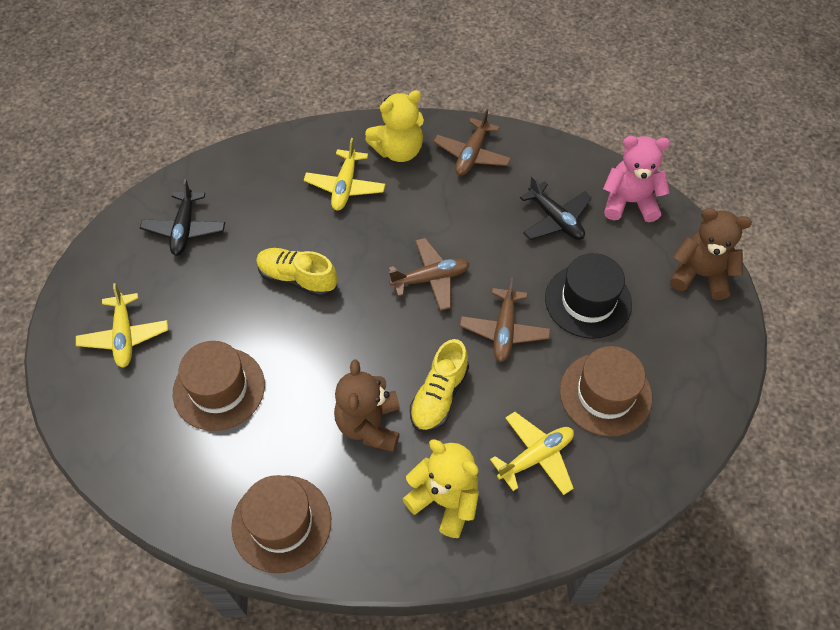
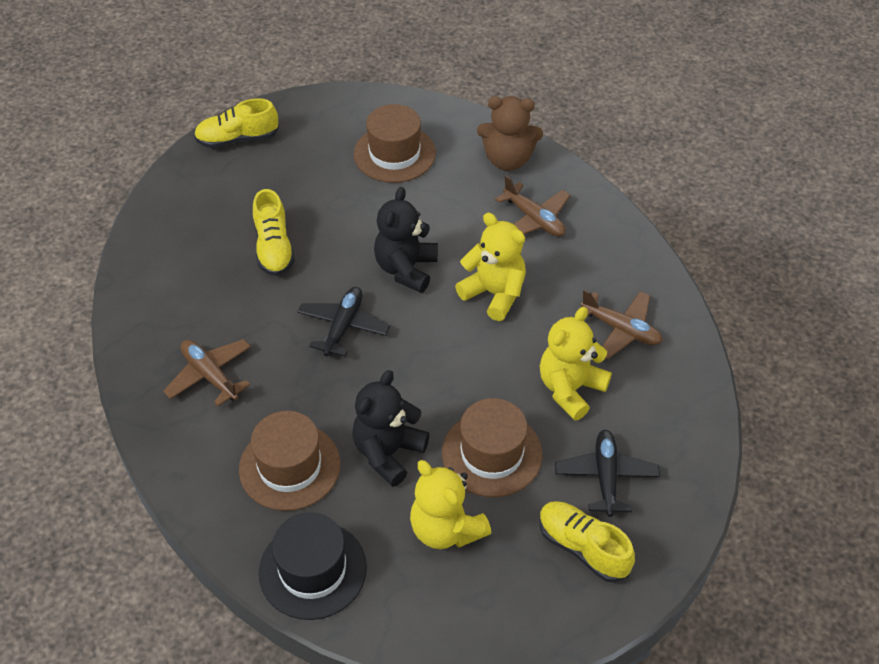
black teddy bear: none = 0 -> [352,370,430,487] [374,187,438,293] = 2
brown teddy bear: [334,360,400,452] [670,208,752,300] = 2 -> [477,96,543,171] = 1
pink teddy bear: [603,136,670,222] = 1 -> none = 0
yellow plane: [76,283,168,368] [304,138,385,211] [490,412,574,495] = 3 -> none = 0
yellow shoe: [256,248,337,297] [410,339,469,432] = 2 -> [194,98,279,148] [253,189,295,276] [539,501,635,583] = 3
yellow teddy bear: [365,90,424,162] [402,439,479,538] = 2 -> [410,460,491,549] [455,213,526,321] [540,307,612,421] = 3

